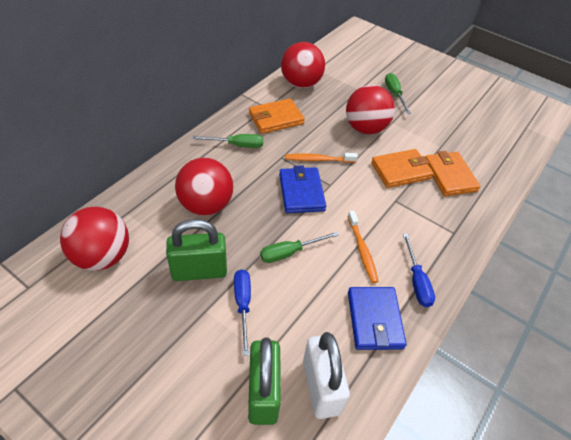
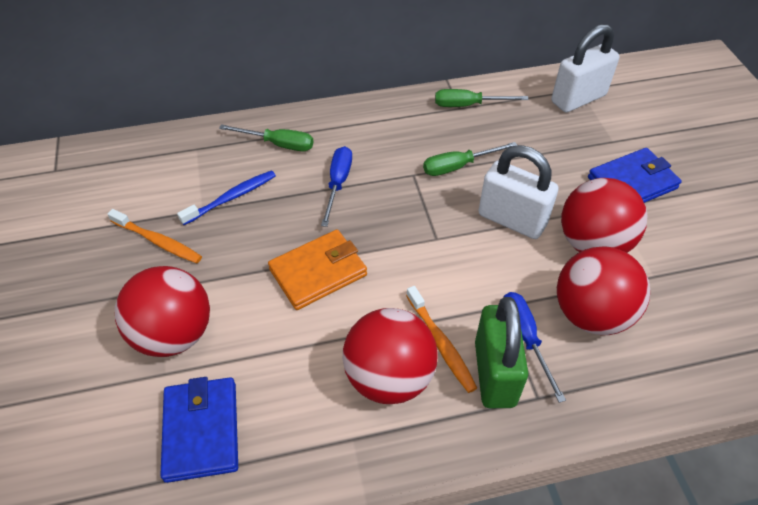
blue toothbrush: none = 0 -> [177,170,276,225] = 1
green padlock: [166,219,227,281] [248,337,281,425] = 2 -> [475,297,528,408] = 1
orange wallet: [249,99,305,134] [371,149,434,188] [425,151,481,196] = 3 -> [268,230,367,310] = 1
white padlock: [303,332,350,419] = 1 -> [478,145,559,239] [551,24,619,112] = 2

